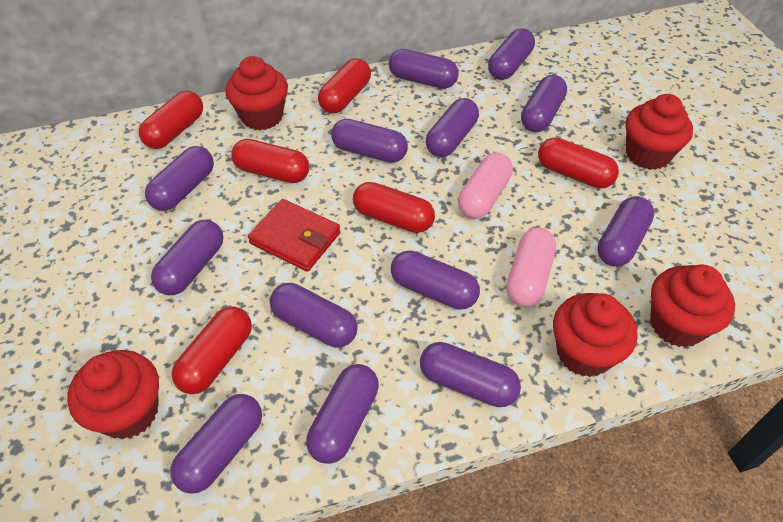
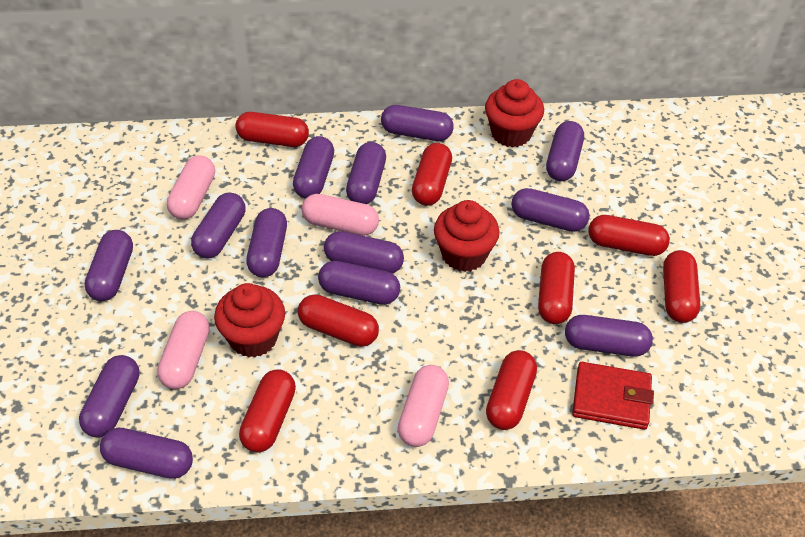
pink capsule: [458,153,513,219] [506,228,556,307] = 2 -> [157,311,210,389] [167,155,215,219] [302,194,379,236] [398,365,449,447] = 4
red capsule: [139,91,203,149] [172,306,252,394] [231,139,309,183] [318,58,371,114] [353,182,435,233] [538,137,619,189] = 6 -> [235,112,309,147] [239,369,296,453] [298,294,379,347] [412,143,452,205] [486,350,537,430] [538,252,575,324] [588,215,670,256] [663,250,700,323] = 8
red cupcake: [67,350,159,439] [225,56,288,130] [553,293,638,377] [625,94,693,170] [650,264,735,347] = 5 -> [214,283,285,358] [434,200,500,272] [485,79,544,148] = 3

